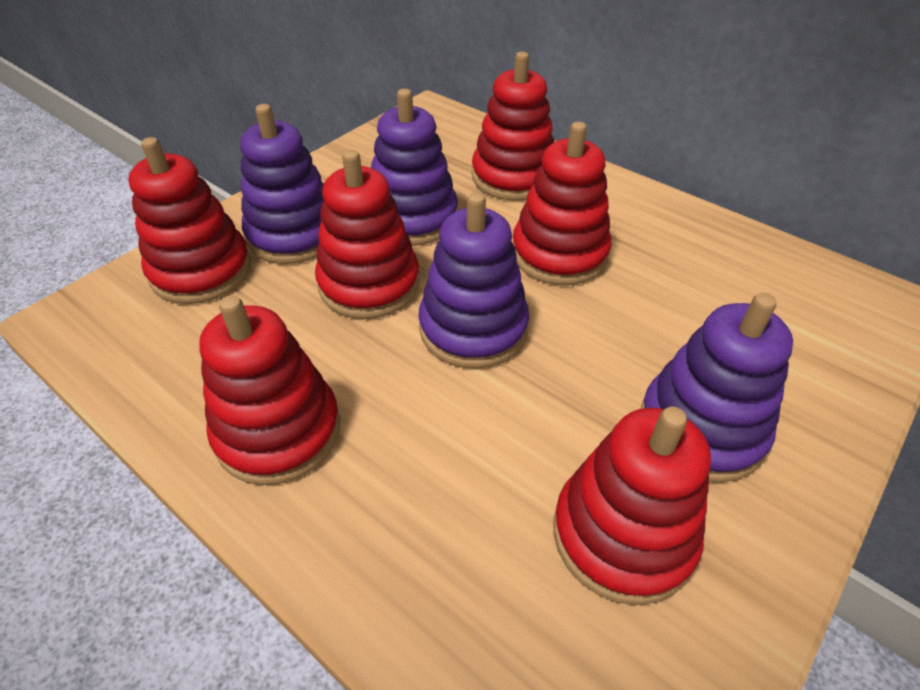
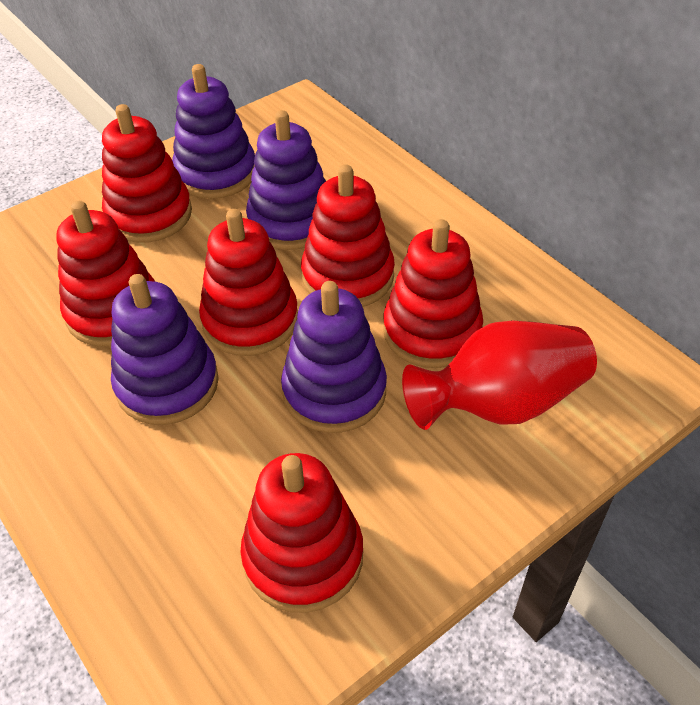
red vase: none = 0 -> [402,321,597,430] = 1

